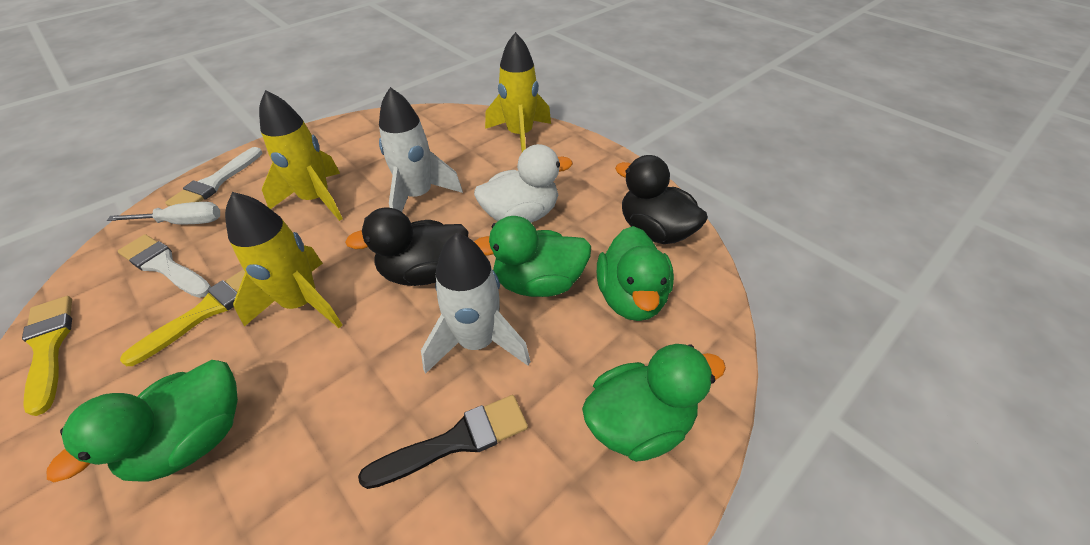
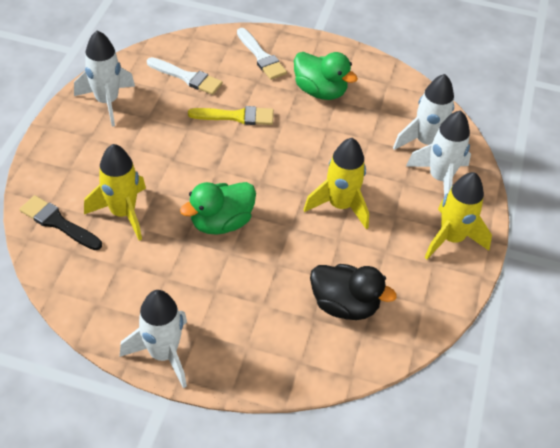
black duck: [345,207,469,286] [615,155,708,244] = 2 -> [310,264,397,320] = 1
green duck: [47,360,238,482] [474,216,591,297] [582,344,726,462] [597,226,674,321] = 4 -> [180,182,256,235] [294,52,358,100] = 2
white duck: [474,144,573,223] = 1 -> none = 0
white rocket: [379,87,463,212] [421,233,531,374] = 2 -> [74,30,135,126] [120,290,187,388] [393,74,454,150] [406,110,471,197] = 4
white screwdriver: [107,202,220,224] = 1 -> none = 0
yellow brush: [22,296,72,416] [120,269,245,366] = 2 -> [188,106,274,125] = 1

